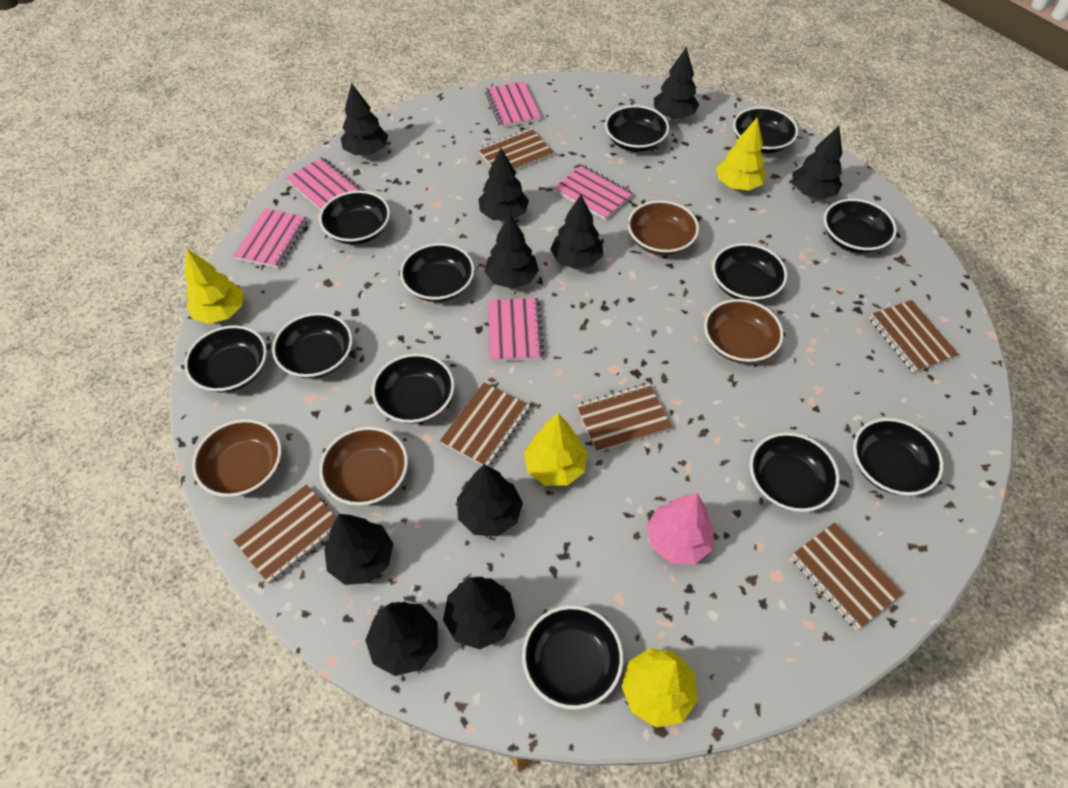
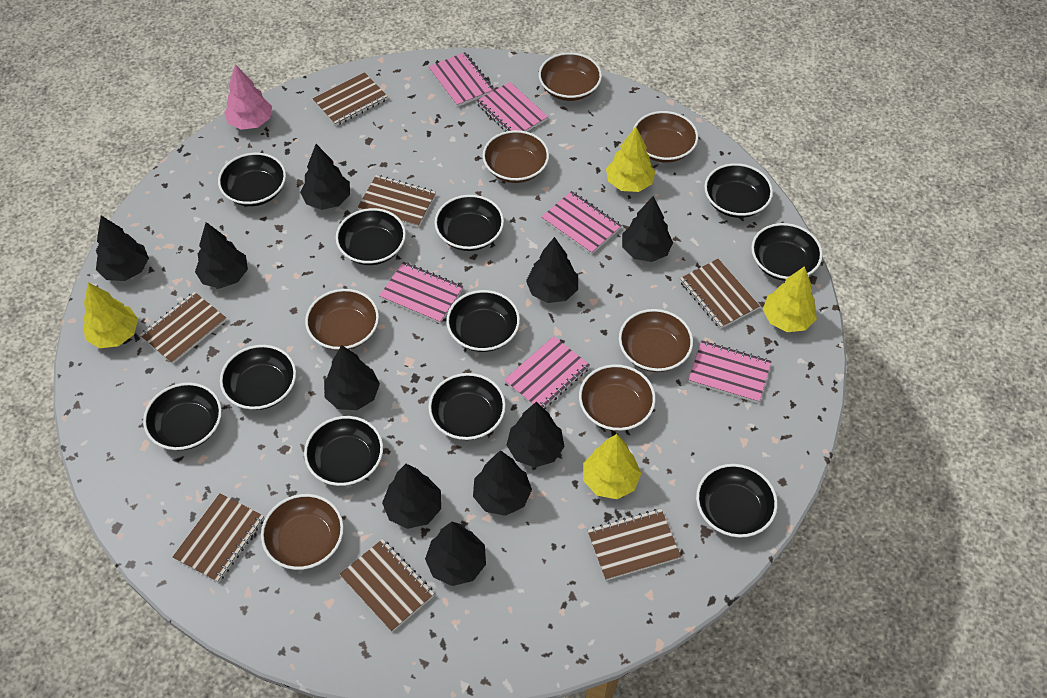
black bowl: [185,325,267,393] [272,313,353,378] [319,191,390,245] [372,354,455,424] [400,243,474,302] [522,605,623,710] [605,105,669,152] [712,243,787,302] [733,107,798,154] [750,432,840,512] [824,199,897,253] [853,418,943,496] = 12 -> [143,382,222,450] [218,153,286,206] [220,345,296,410] [304,416,383,486] [336,208,406,265] [428,373,506,440] [434,195,504,251] [446,290,520,352] [696,464,778,538] [704,163,773,218] [751,223,823,281] = 11
brown bowl: [192,419,282,497] [319,427,408,506] [628,201,699,255] [704,299,784,363] = 4 -> [261,494,344,570] [305,289,379,350] [482,130,549,183] [539,52,602,101] [579,364,656,431] [619,309,693,372] [633,111,698,163] = 7
brown notebook: [233,484,337,584] [440,383,530,466] [478,128,554,171] [576,383,672,453] [790,523,903,630] [869,300,959,373] = 6 -> [140,292,226,364] [173,493,264,583] [312,72,388,126] [340,539,435,632] [357,175,436,227] [587,509,681,581] [680,259,760,329] = 7
pink notebook: [234,209,307,268] [286,157,360,210] [485,82,541,128] [488,298,545,362] [554,165,633,220] = 5 -> [379,262,463,323] [429,52,494,107] [476,82,548,132] [504,336,590,409] [541,191,622,255] [688,340,772,403] = 6

